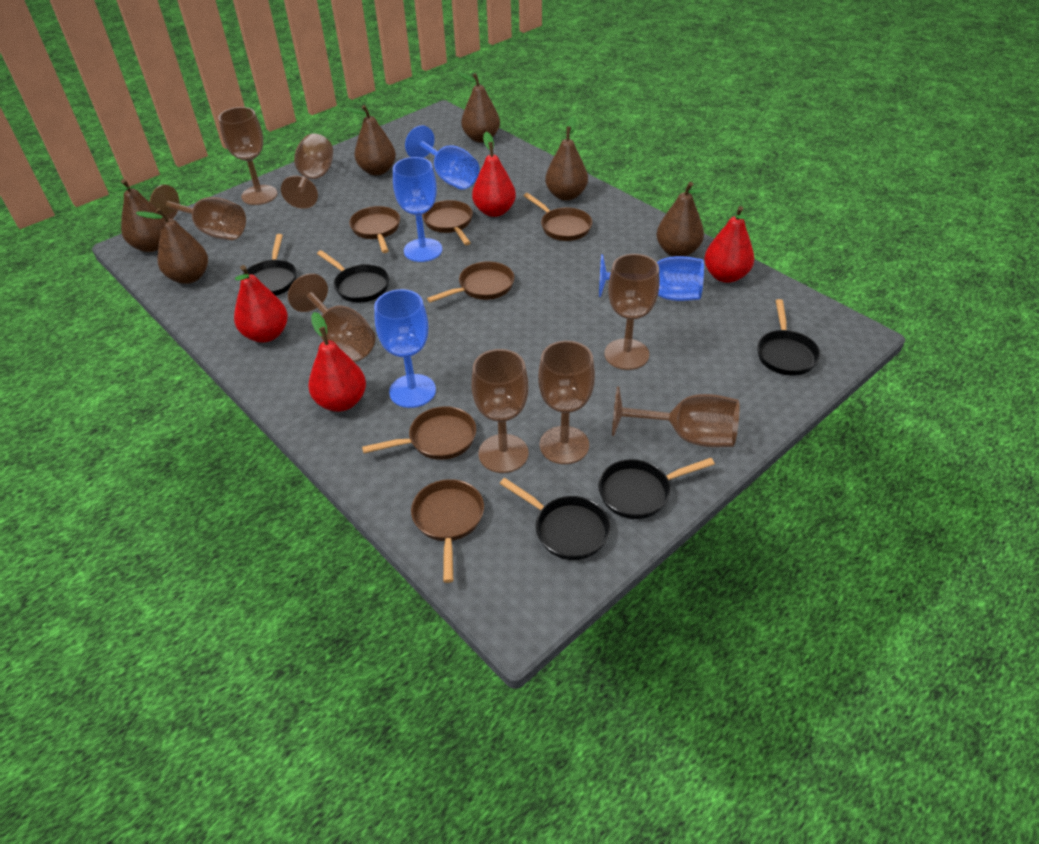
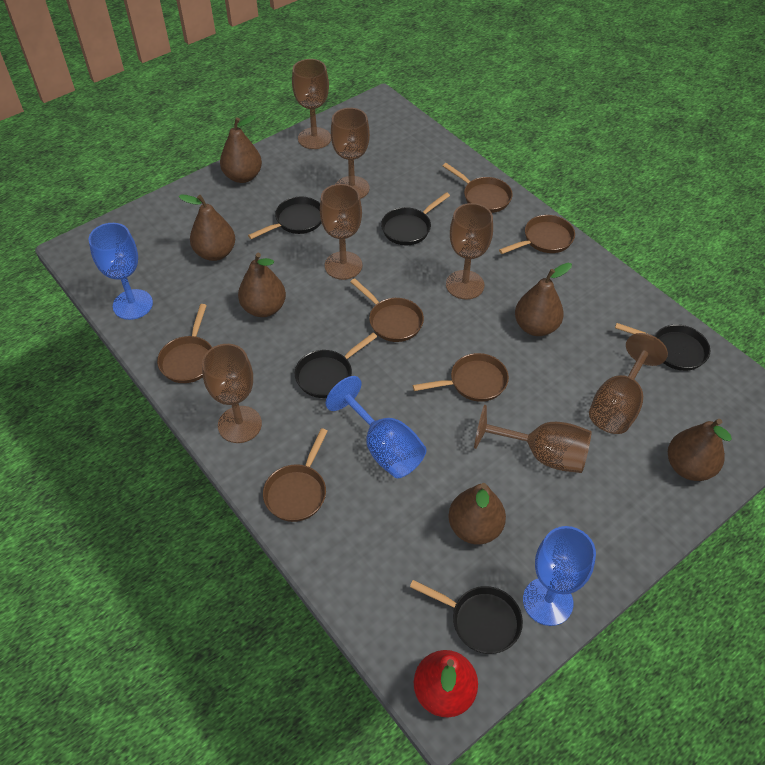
blue goblet: [374,289,436,408] [393,157,442,262] [405,125,480,190] [599,254,704,301] = 4 -> [88,223,153,320] [326,376,427,478] [523,526,596,626] = 3
brown goblet: [150,184,246,240] [218,107,277,205] [281,134,333,209] [288,273,375,362] [471,349,528,473] [538,341,595,464] [604,254,660,370] [612,386,740,447] = 8 -> [202,344,262,443] [292,59,331,149] [320,184,362,280] [331,108,370,199] [446,203,493,300] [474,405,592,473] [589,333,668,434] = 7
red pear: [234,265,288,342] [308,312,366,412] [472,132,516,217] [704,206,754,283] = 4 -> [414,650,478,717] = 1

